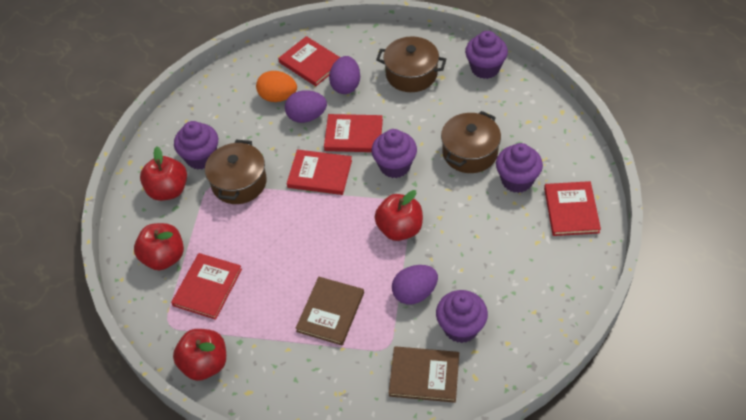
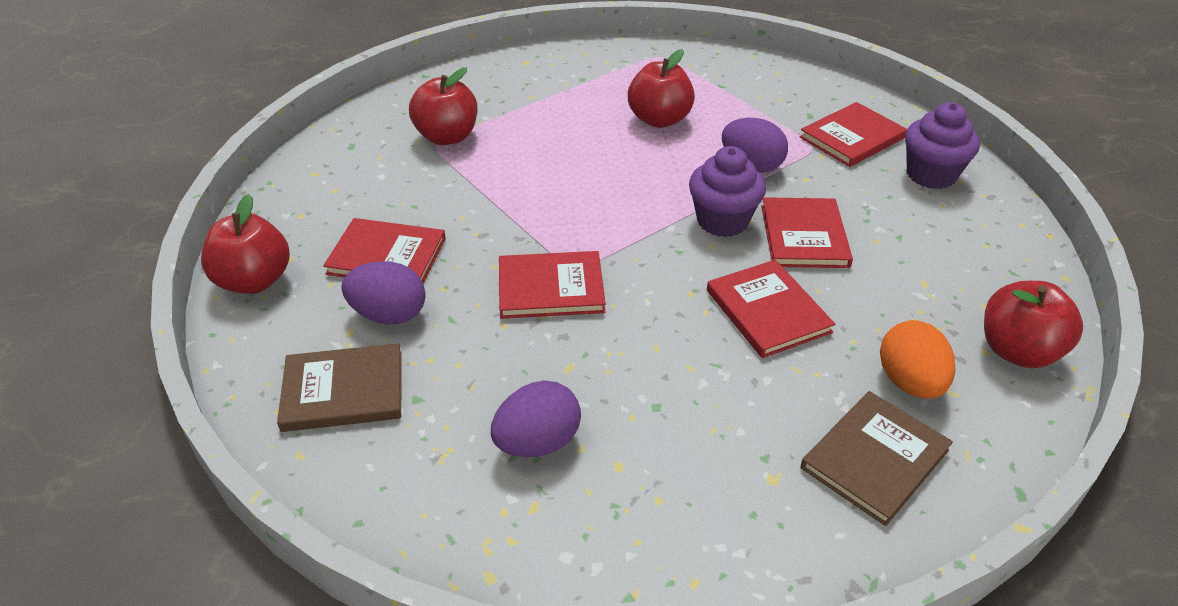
brown pot: [205,140,267,204] [376,36,446,92] [441,111,501,173] = 3 -> none = 0
purple cupcake: [174,121,218,169] [371,129,417,178] [436,290,488,343] [465,31,508,79] [496,143,543,193] = 5 -> [689,146,766,237] [905,102,980,189] = 2

